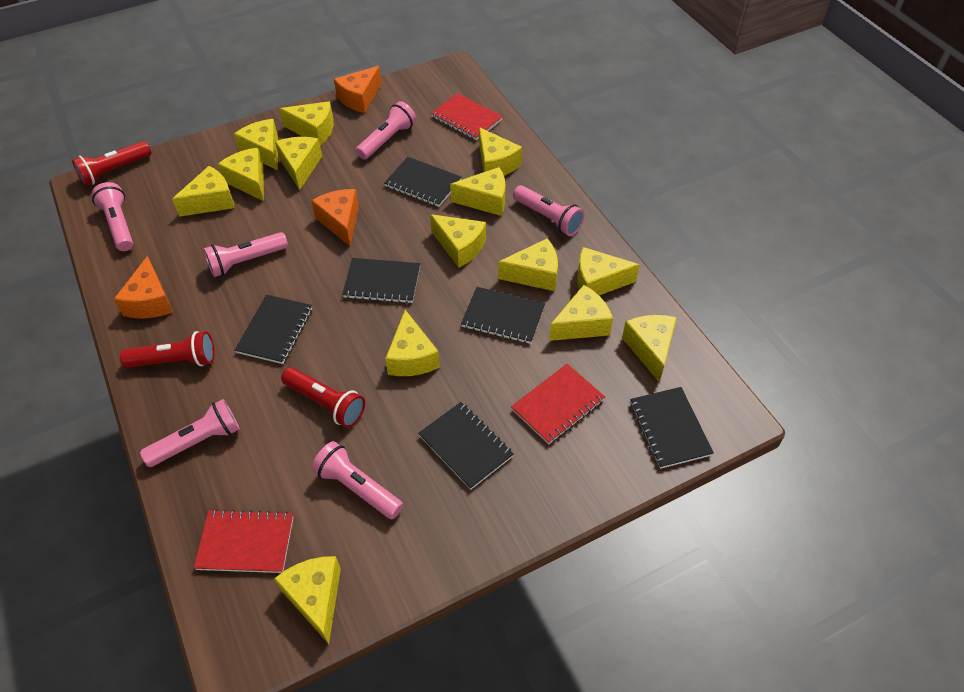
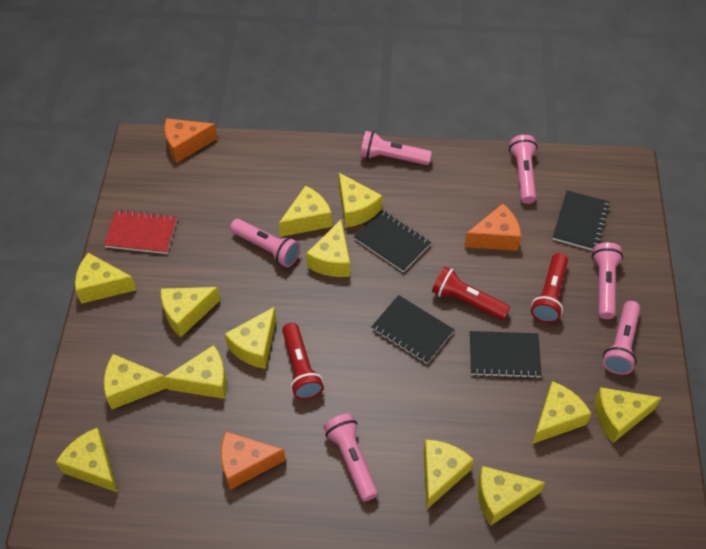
black notebook: [235,295,312,364] [342,258,420,303] [384,157,461,207] [418,402,514,490] [461,287,545,344] [630,387,714,469] = 6 -> [354,210,431,272] [371,295,454,364] [470,331,542,378] [553,190,610,251] = 4
red notebook: [194,509,294,573] [431,93,503,140] [511,364,605,444] = 3 -> [104,209,177,254] = 1
yellow cheese: [172,166,235,217] [218,148,264,201] [234,119,278,171] [274,556,341,644] [275,137,322,190] [279,101,334,146] [385,310,440,376] [430,214,486,268] [450,167,505,216] [479,127,522,176] [498,238,558,291] [549,285,613,341] [577,247,640,295] [622,315,677,383] = 14 -> [56,428,118,493] [75,253,136,304] [104,354,167,409] [161,287,220,337] [164,345,227,399] [225,307,276,369] [279,186,332,237] [306,220,350,277] [339,173,382,228] [424,440,474,509] [478,466,545,526] [532,381,592,444] [595,387,662,443] = 13

